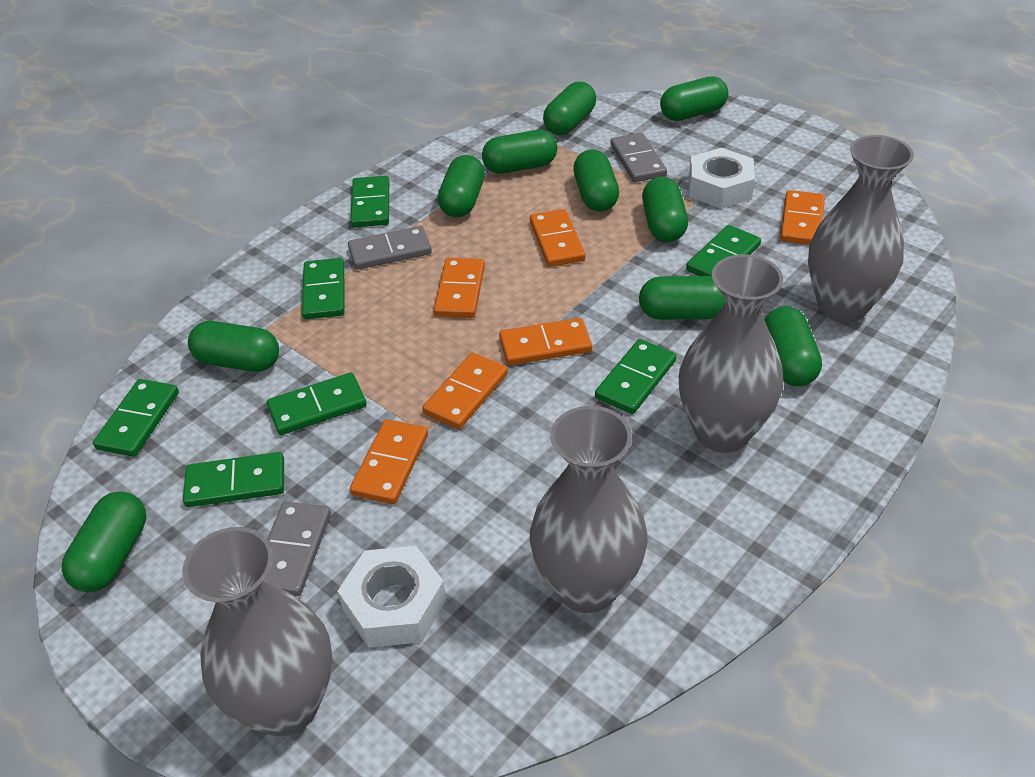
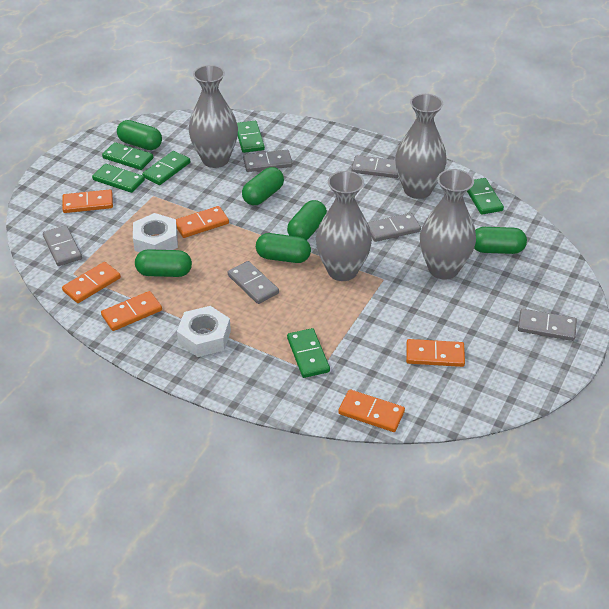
green capsule: [62,491,146,593] [188,321,279,372] [438,155,485,217] [482,130,557,174] [543,82,596,135] [573,149,619,212] [639,276,725,320] [642,176,688,242] [660,76,728,121] [765,306,822,386] = 10 -> [117,120,162,150] [135,249,192,277] [242,167,284,205] [256,233,311,263] [287,200,327,240] [474,227,527,254] = 6
green domino: [93,379,179,457] [183,452,284,507] [267,373,367,435] [302,258,344,319] [351,176,389,227] [595,339,676,414] [686,225,761,276] = 7 -> [92,164,145,193] [102,142,153,170] [142,151,190,185] [237,121,265,153] [287,328,330,378] [467,178,504,214] = 6
grey domino: [264,501,331,596] [348,226,432,270] [610,133,667,182] = 3 -> [43,225,82,266] [228,261,279,304] [243,150,293,172] [352,155,399,178] [367,213,421,242] [518,309,577,341] = 6

